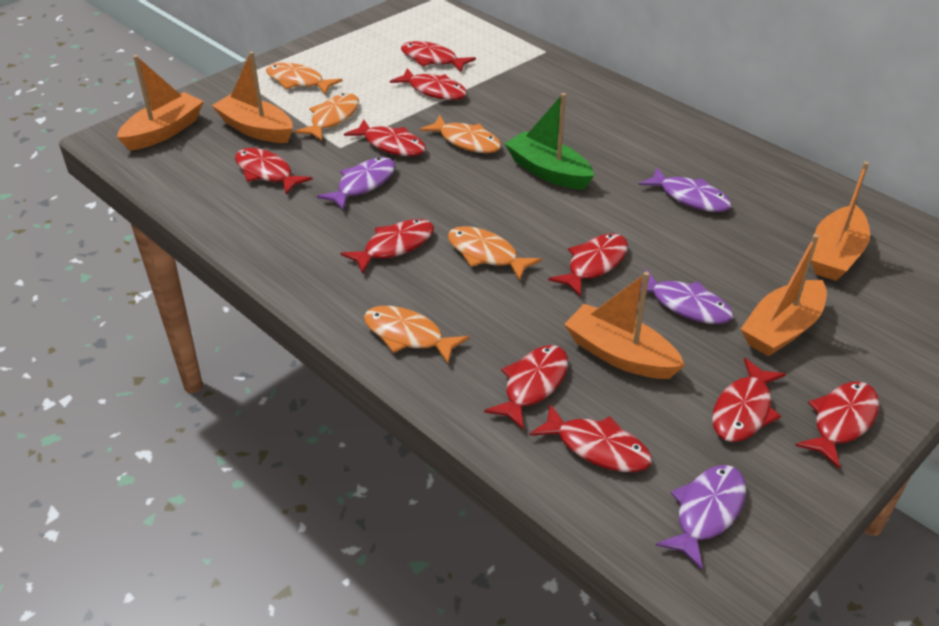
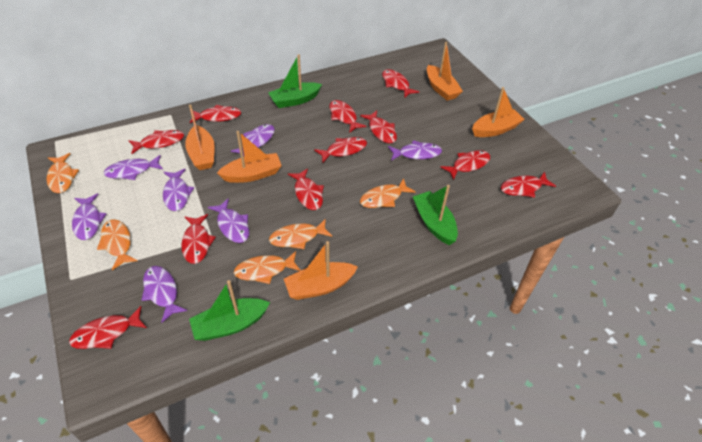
green boat: [504,93,594,190] = 1 -> [189,280,270,341] [268,54,322,108] [413,185,458,245] = 3
purple fish: [317,157,396,211] [639,167,732,212] [640,269,733,324] [655,465,746,570] = 4 -> [72,193,106,240] [104,155,163,180] [142,266,187,323] [163,169,194,211] [208,198,249,243] [231,124,275,156] [388,140,442,161] = 7
red fish: [235,148,312,195] [341,219,434,274] [344,119,426,156] [390,68,467,100] [401,41,476,72] [484,345,568,430] [529,404,652,472] [548,233,628,297] [712,358,786,442] [795,381,879,468] = 10 -> [69,306,147,349] [128,130,184,154] [181,214,216,264] [190,105,241,123] [288,168,324,210] [314,137,367,162] [330,100,366,132] [360,111,397,143] [382,69,419,98] [441,150,490,180] [501,172,556,197] = 11

